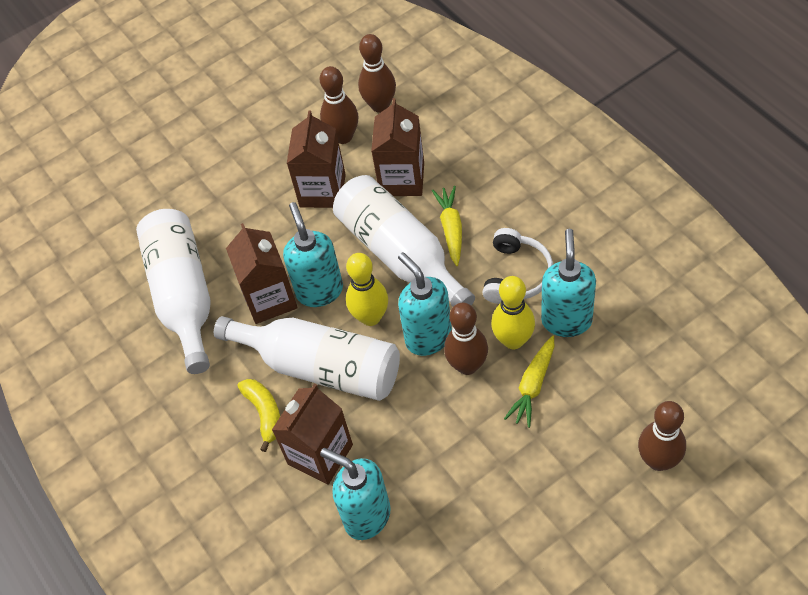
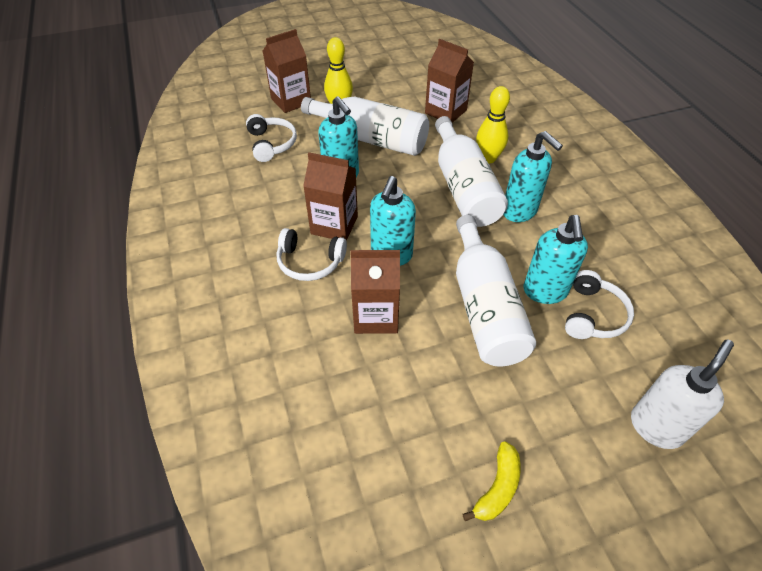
brown bowling pin: [320,66,358,144] [358,34,396,113] [444,303,488,375] [638,401,686,471] = 4 -> none = 0
white headphones: [482,228,553,304] = 1 -> [246,114,297,162] [277,228,347,281] [565,270,634,339] = 3
white soap dispenser: none = 0 -> [631,339,734,449] = 1
yellow carrot: [432,186,462,266] [504,336,554,428] = 2 -> none = 0

